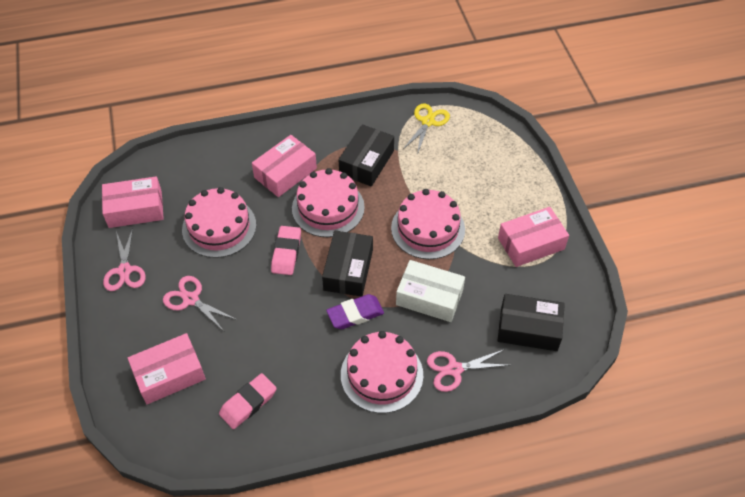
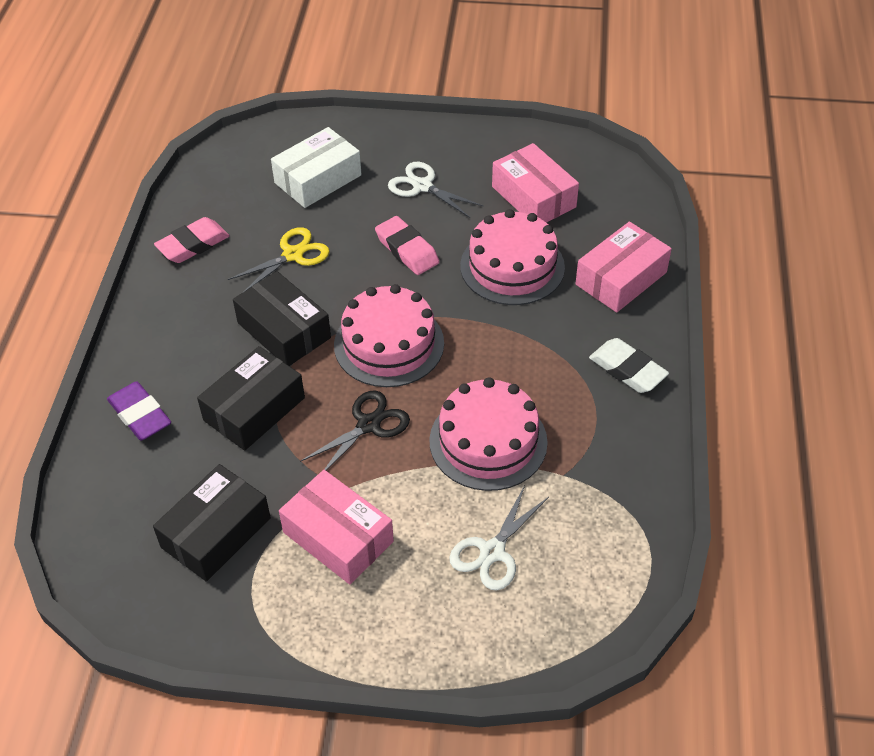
black scissors: none = 0 -> [300,390,410,471] = 1
pink box: [102,176,164,228] [128,333,206,404] [252,135,317,197] [498,207,569,267] = 4 -> [279,470,394,584] [492,143,579,223] [575,221,672,313] = 3
pink cake: [182,187,256,258] [292,168,365,237] [341,331,423,413] [391,189,465,259] = 4 -> [334,284,444,387] [429,377,548,491] [460,209,565,305] = 3
pink scissors: [103,228,146,291] [163,276,237,331] [427,349,509,392] = 3 -> none = 0
white eraser: none = 0 -> [589,338,669,393] = 1
white scissors: none = 0 -> [388,162,483,218] [449,485,549,591] = 2

